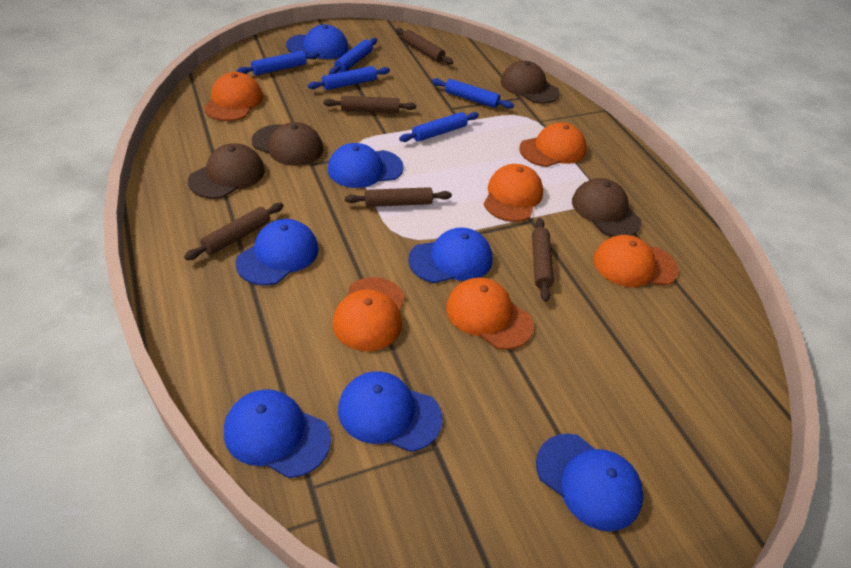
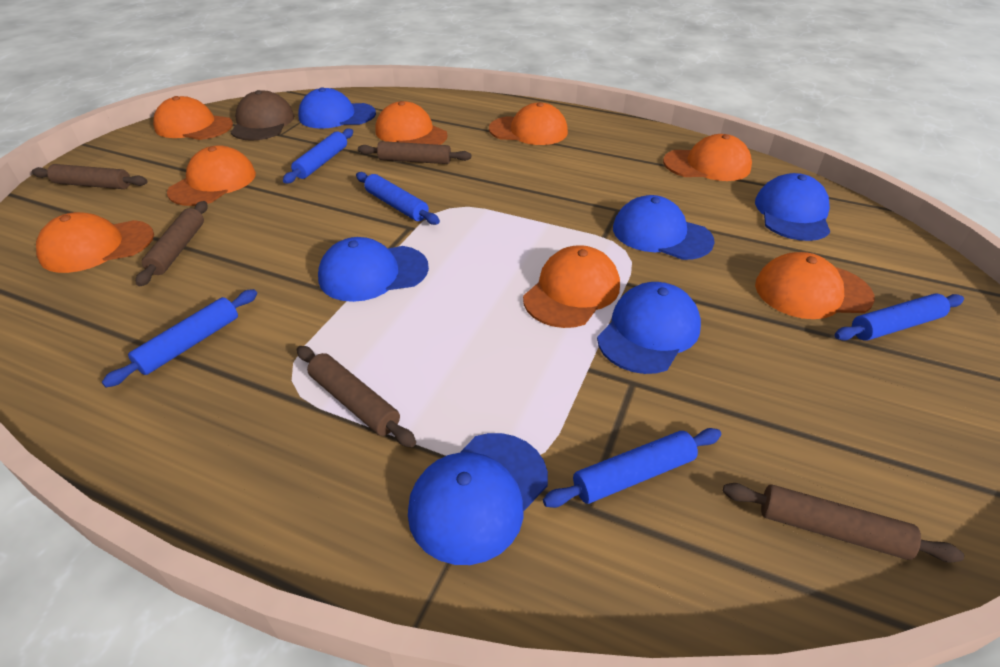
blue cap: [224,389,331,478] [236,219,319,285] [286,24,348,59] [328,143,404,188] [338,371,443,452] [408,227,492,283] [536,434,644,531] = 7 -> [298,87,376,129] [318,237,429,302] [408,433,548,565] [597,282,701,374] [613,195,715,260] [755,173,830,241] = 6
brown cap: [188,143,265,199] [252,122,323,166] [500,61,560,104] [572,178,642,237] = 4 -> [231,90,294,141] = 1
orange cap: [204,72,263,121] [332,277,405,351] [446,277,534,350] [484,164,543,222] [519,122,586,167] [594,235,678,287] = 6 -> [36,212,154,273] [153,96,233,140] [167,145,256,206] [376,101,448,145] [489,102,568,145] [523,245,620,328] [663,134,752,181] [755,252,875,319] = 8

